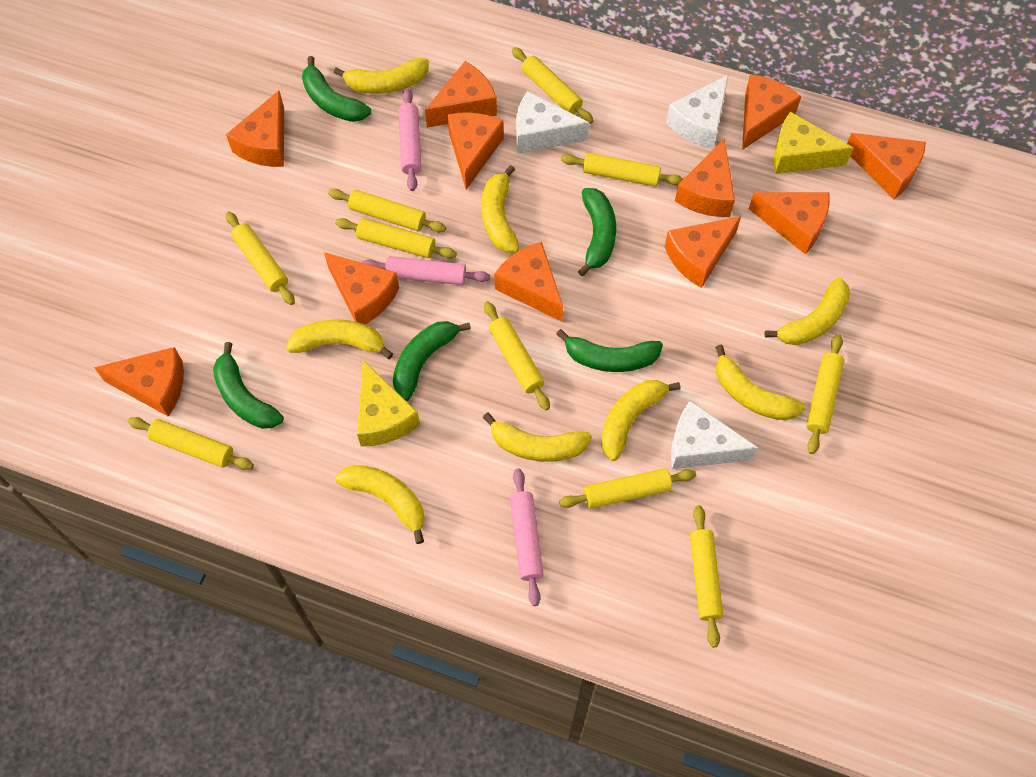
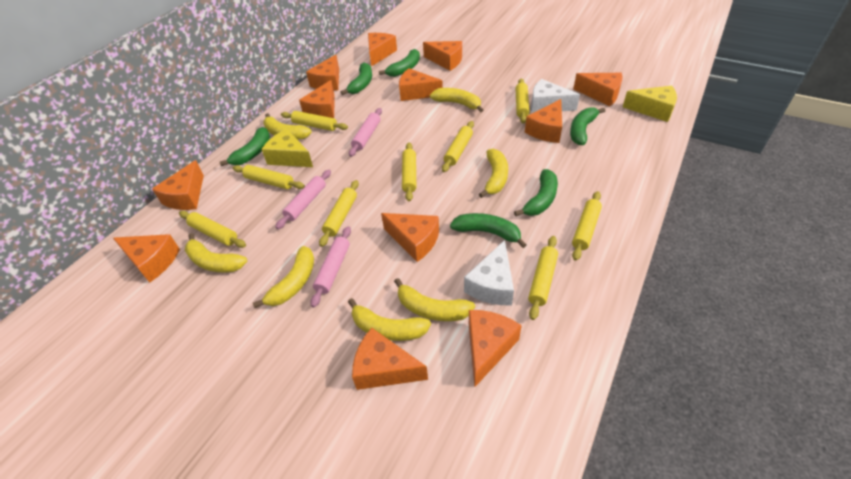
green banana: [213,342,284,429] [302,56,371,122] [393,321,471,401] [556,329,663,372] [578,188,616,276] = 5 -> [220,127,270,166] [341,62,372,95] [379,49,420,77] [450,213,527,248] [514,169,558,216] [570,107,605,145] = 6
orange cheese: [94,347,184,417] [226,90,284,167] [324,252,399,324] [425,61,497,128] [447,112,504,190] [494,242,563,322] [665,216,741,288] [675,139,735,217] [742,74,801,150] [749,192,830,255] [847,133,926,199] = 11 -> [113,234,180,283] [152,160,204,210] [299,80,335,118] [306,55,339,91] [352,328,428,390] [368,33,397,67] [381,213,439,262] [399,68,443,101] [423,41,462,71] [469,310,522,387] [525,99,562,143] [573,73,623,106] = 12
white cheese: [516,91,589,154] [666,74,729,149] [671,400,758,469] = 3 -> [464,240,514,305] [531,79,580,113] = 2
yellow banana: [286,319,393,359] [334,58,429,94] [335,465,425,544] [481,165,520,253] [483,412,592,462] [601,380,681,461] [715,344,805,421] [765,278,850,345] = 8 -> [185,233,247,272] [253,246,314,308] [263,113,312,140] [348,298,431,341] [394,278,475,321] [430,88,483,113] [479,149,508,198] = 7
yellow rolling pin: [128,417,254,470] [225,211,295,305] [328,189,446,233] [335,218,457,259] [484,301,550,410] [512,47,594,124] [559,468,696,509] [561,153,683,186] [690,505,723,648] [806,334,844,454] = 10 -> [179,211,246,248] [232,165,305,189] [281,111,348,131] [319,180,359,247] [402,142,416,201] [442,121,474,172] [516,79,529,124] [528,236,558,320] [572,191,602,261] = 9

